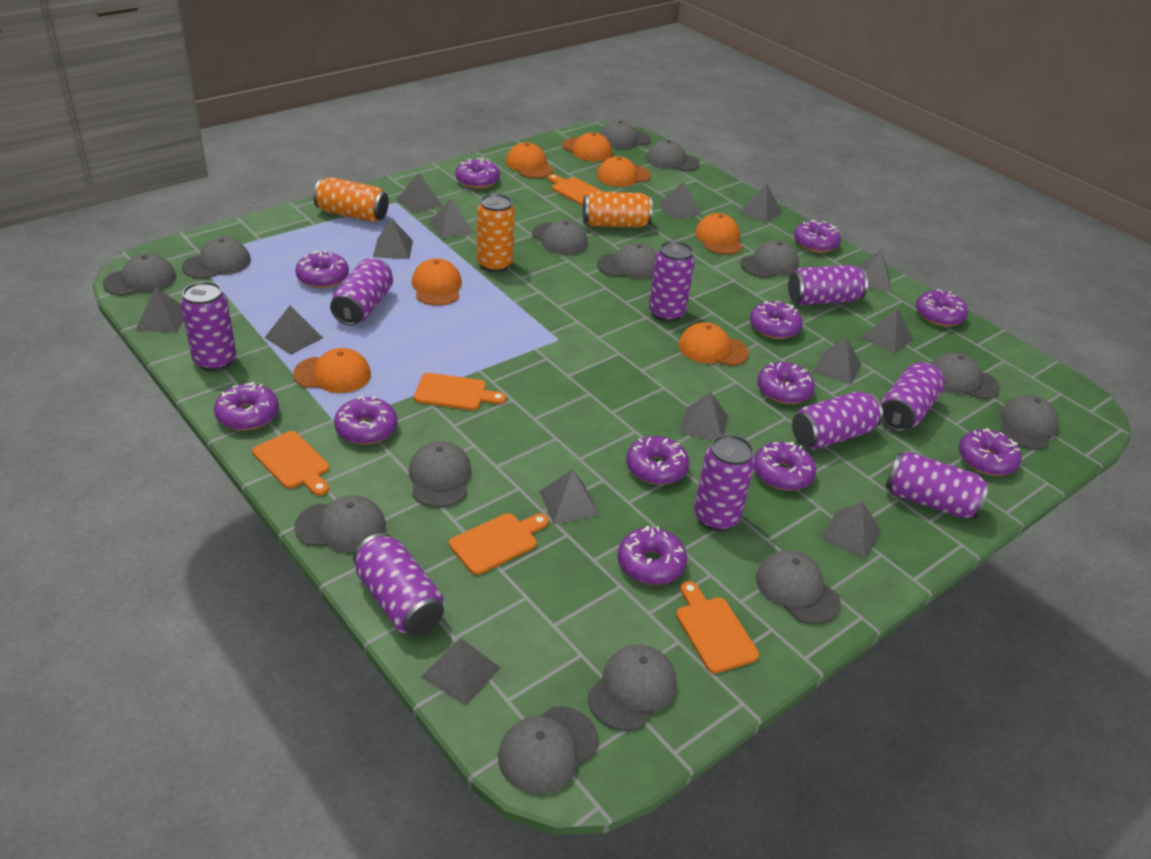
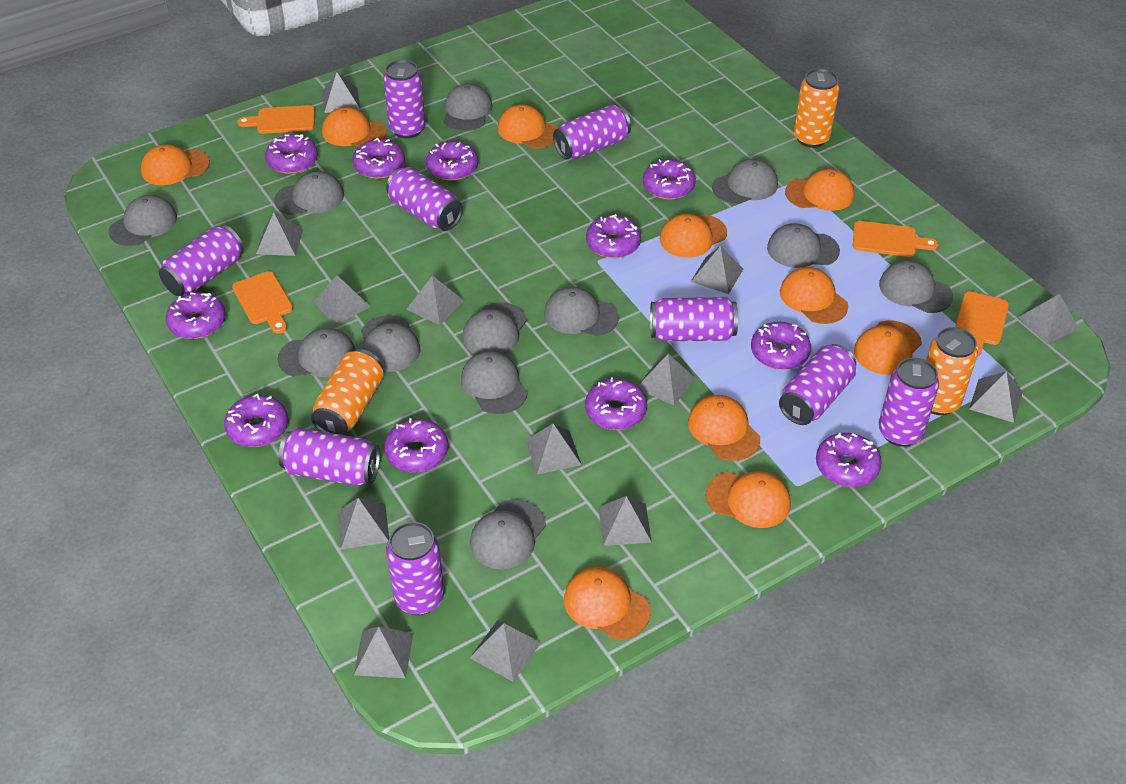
grey cap: [103,253,176,296] [182,237,251,279] [294,495,386,552] [409,441,472,508] [498,706,599,794] [532,220,588,255] [588,645,677,731] [597,243,657,279] [600,120,650,149] [646,140,700,171] [741,240,799,278] [756,550,841,624] [931,352,1000,399] [999,395,1058,450] = 14 -> [109,195,177,246] [274,171,344,215] [277,328,355,377] [361,315,420,372] [444,84,492,131] [461,351,528,414] [462,302,527,354] [470,499,546,569] [544,286,619,336] [712,159,778,204] [767,223,840,268] [879,260,953,313] = 12
grey pyramid: [135,287,184,333] [265,305,323,355] [373,218,413,259] [397,173,442,213] [421,638,500,706] [429,198,473,239] [539,470,599,524] [658,181,701,220] [680,392,728,441] [739,184,782,223] [813,337,861,385] [820,501,882,559] [856,250,891,291] [862,308,913,354] = 14 -> [256,212,303,256] [313,275,371,325] [322,72,360,113] [338,498,389,549] [354,627,413,678] [406,275,464,325] [470,620,541,682] [526,423,582,475] [598,496,652,546] [638,354,695,406] [691,246,743,294] [969,371,1023,423] [1018,294,1079,344] = 13
orange cap: [293,348,371,393] [412,258,462,306] [506,142,553,178] [562,132,612,162] [597,156,651,187] [679,322,749,366] [695,213,743,254] = 7 -> [141,145,210,185] [322,107,386,147] [498,105,558,149] [564,567,651,640] [660,214,727,258] [688,395,760,461] [706,471,791,528] [780,267,848,324] [785,169,854,211] [854,321,922,375] = 10
orange cutting board: [252,431,329,496] [414,373,506,410] [449,513,549,575] [547,174,603,206] [676,581,759,674] = 5 -> [232,271,293,334] [237,105,315,134] [853,221,938,257] [956,291,1009,357] = 4
purple donut: [214,382,279,430] [295,250,349,288] [334,396,397,445] [455,158,500,189] [618,526,687,585] [626,436,689,485] [750,300,803,339] [754,442,816,491] [758,362,815,404] [794,220,841,253] [916,289,968,327] [959,428,1021,476] = 12 -> [166,292,226,339] [224,394,288,447] [265,134,318,174] [353,138,405,179] [384,418,448,473] [426,141,478,181] [585,378,647,430] [586,214,641,258] [643,159,696,200] [751,322,811,370] [816,433,882,487] = 11

